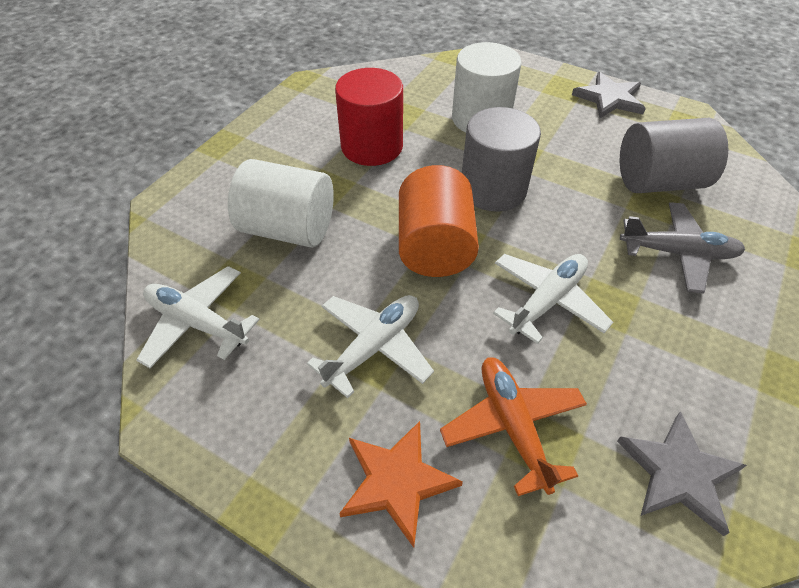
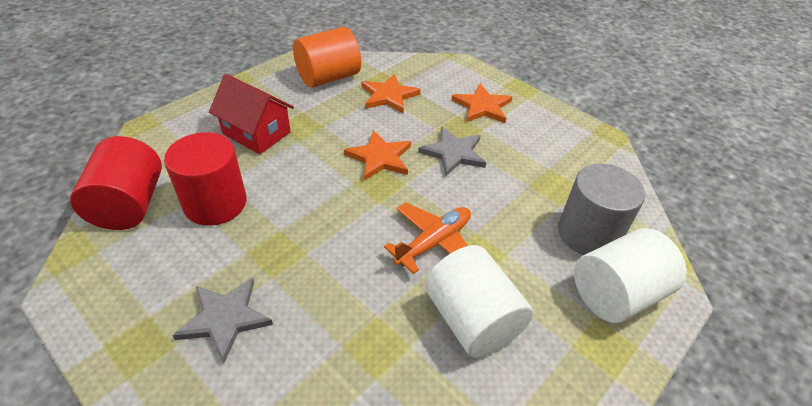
grey cylinder: [462,107,541,212] [620,118,728,193] = 2 -> [558,164,645,255] = 1
grey plane: [620,202,745,294] = 1 -> none = 0
orange star: [339,421,463,548] = 1 -> [344,130,411,181] [361,74,421,113] [452,84,512,123] = 3
red cylinder: [335,68,403,166] = 1 -> [70,136,162,230] [164,132,247,226] = 2
red house: none = 0 -> [209,74,294,154] = 1
white plane: [136,266,260,368] [307,295,434,398] [493,254,613,344] = 3 -> none = 0

